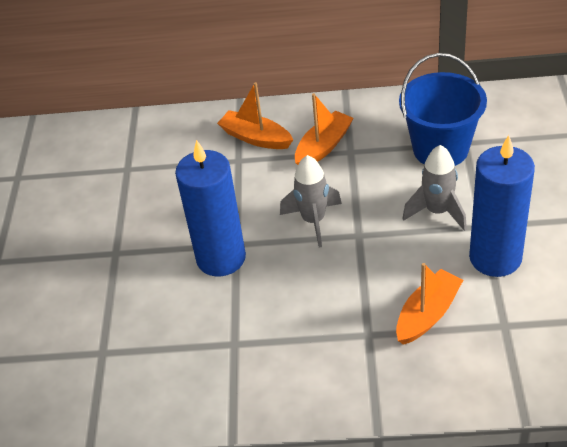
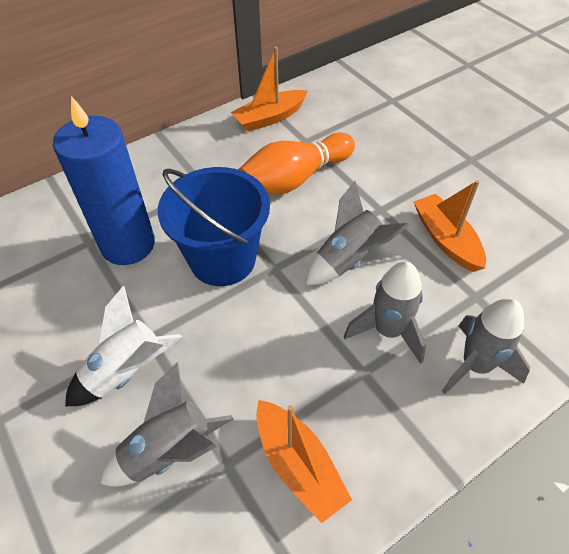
blue candle: [175,140,246,276] [469,135,535,277] = 2 -> [53,96,155,265] = 1
grey rocket: [280,155,342,247] [402,145,467,231] = 2 -> [100,362,233,487] [306,181,409,285] [344,261,426,364] [442,298,530,394] = 4
orange bowling pin: none = 0 -> [238,132,355,195] = 1
white rocket: none = 0 -> [65,286,182,406] = 1

